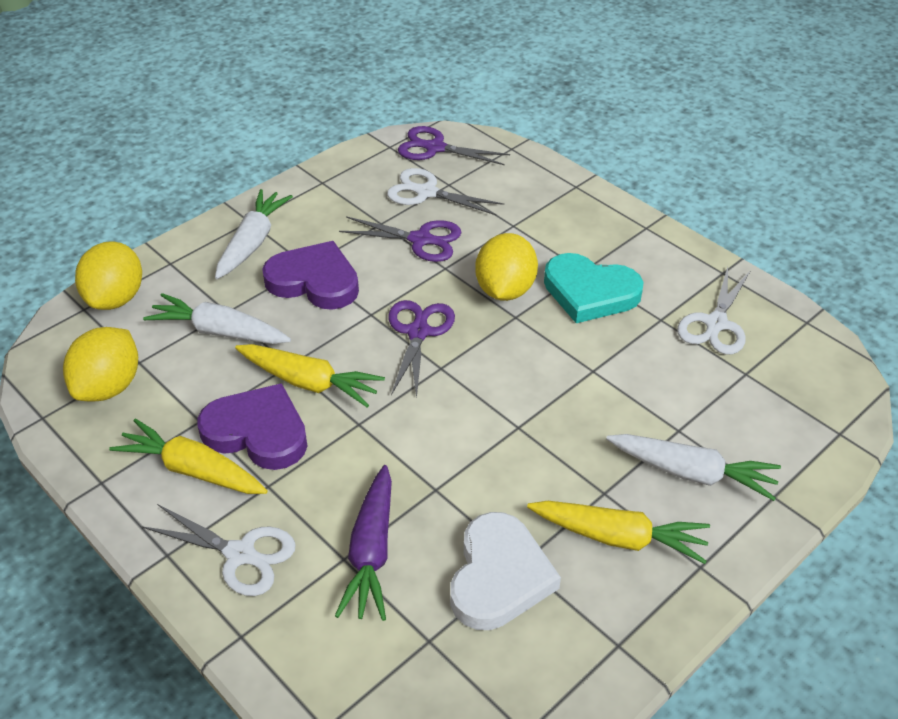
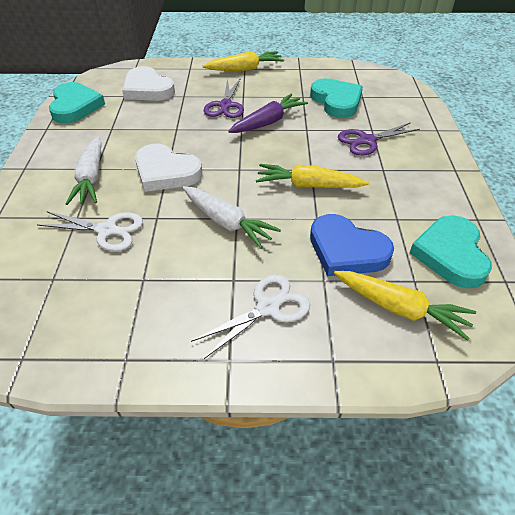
blue heart: none = 0 -> [310,214,394,276] = 1
purple heart: [197,383,307,470] [262,241,359,310] = 2 -> none = 0
purple scissors: [339,216,462,262] [388,300,455,399] [398,126,510,165] = 3 -> [203,78,244,118] [338,122,420,156] = 2
turquoise heart: [544,253,644,323] = 1 -> [49,82,105,123] [310,78,363,118] [409,215,492,288] = 3
white carrot: [143,293,291,344] [215,189,293,279] [606,434,781,501] = 3 -> [65,136,102,205] [183,186,281,249] = 2
white heart: [450,512,561,630] = 1 -> [122,66,175,101] [135,144,202,192] = 2
white scissors: [141,504,296,596] [387,168,504,216] [677,267,751,355] = 3 -> [37,211,143,251] [191,274,310,359] = 2
yellow lemon: [63,327,138,402] [75,242,142,310] [475,233,538,301] = 3 -> none = 0

